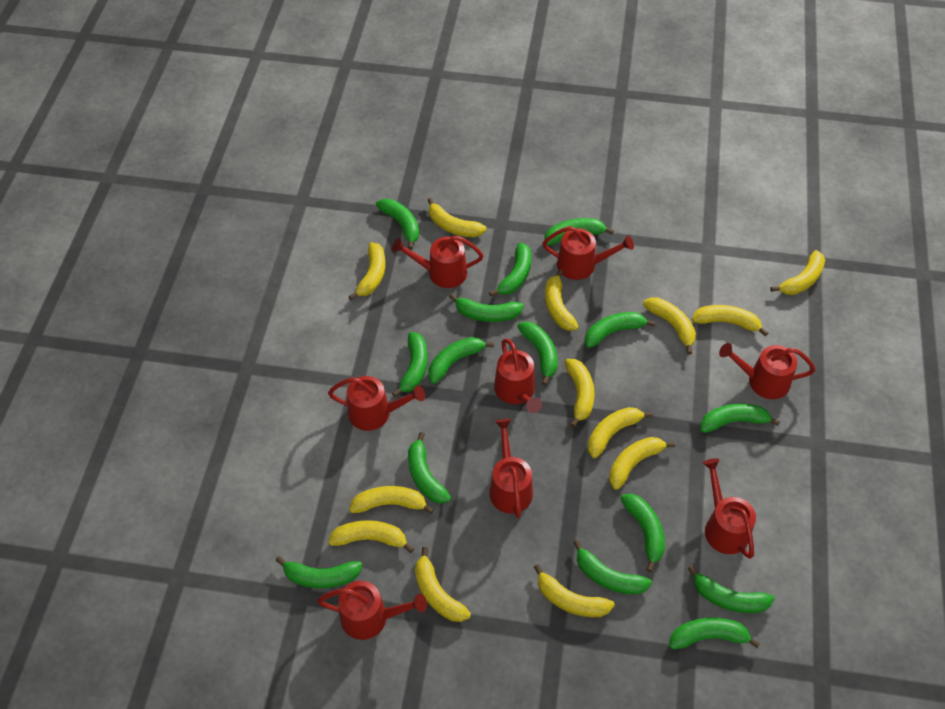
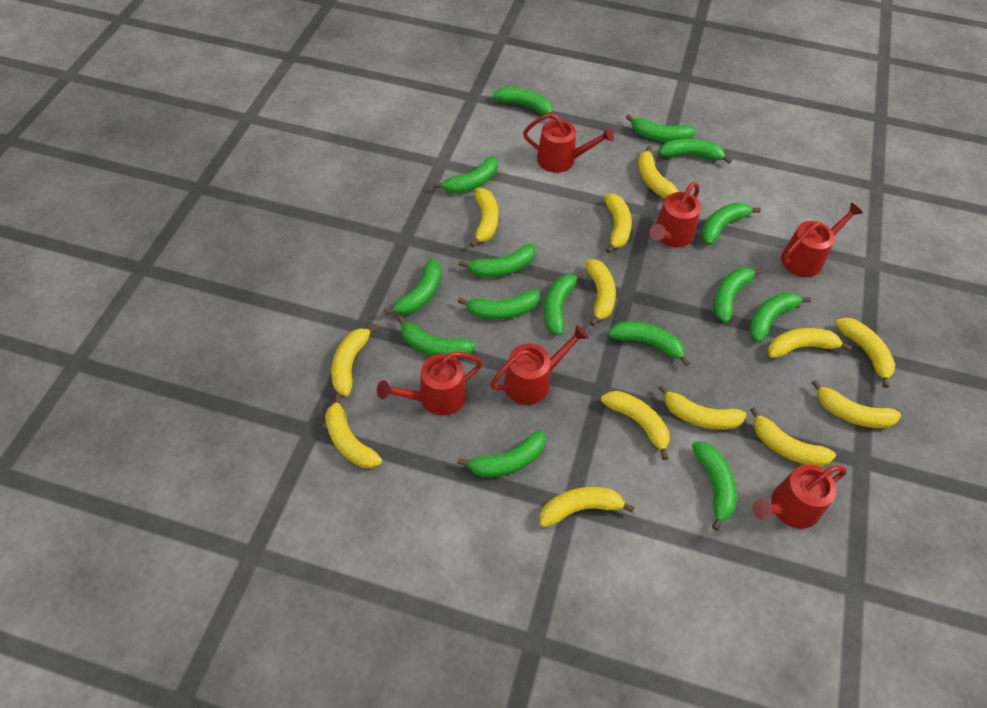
red watering can: [317,581,427,640] [328,376,425,431] [392,236,483,288] [490,419,533,518] [494,339,542,413] [542,226,634,280] [703,458,756,559] [719,343,816,399] = 8 -> [377,352,483,416] [490,325,589,405] [523,113,614,173] [650,182,701,248] [753,464,847,529] [781,202,863,277] = 6

